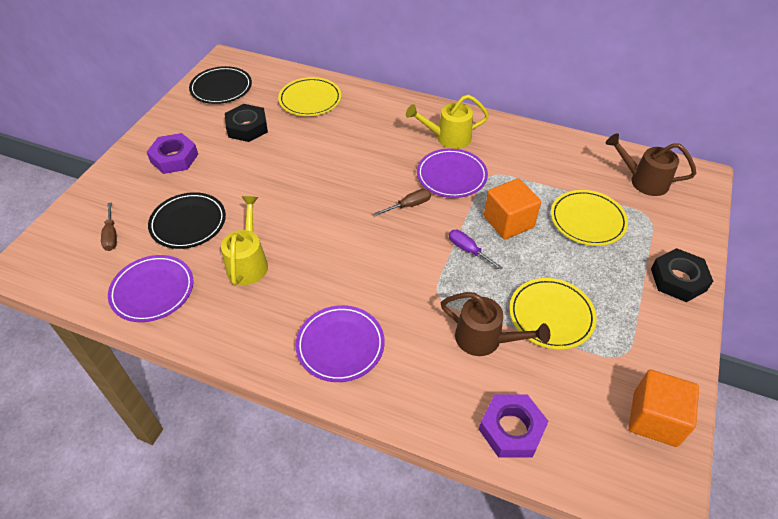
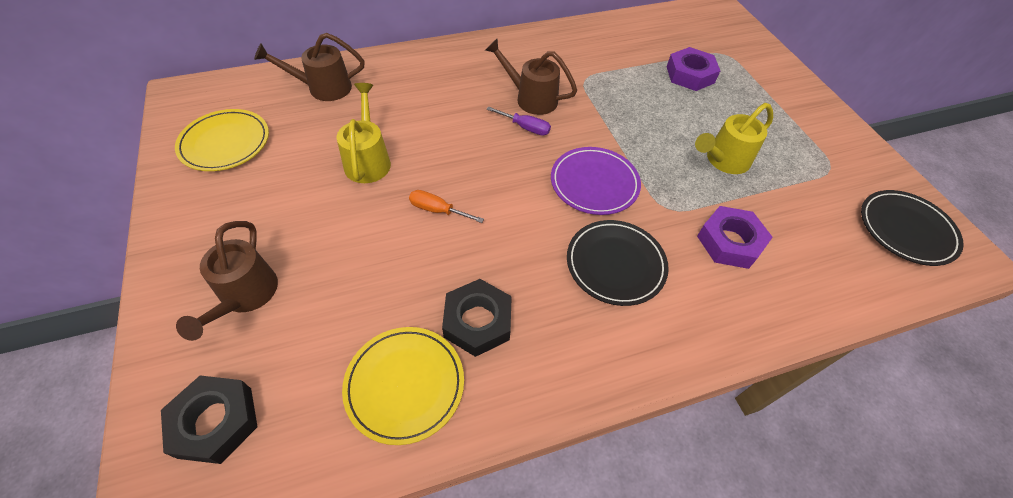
brown screwdriver: [101,203,117,251] [375,189,431,216] = 2 -> none = 0
brown watering can: [441,292,550,356] [606,133,696,196] = 2 -> [176,221,278,341] [254,33,364,101] [485,39,577,115] = 3
orange cube: [484,178,541,239] [629,370,699,447] = 2 -> none = 0
orange screwdriver: none = 0 -> [409,190,484,223] = 1
purple plate: [108,255,194,322] [295,305,385,382] [417,149,488,198] = 3 -> [551,147,641,215] = 1
yellow plate: [278,77,341,116] [509,278,597,350] [551,190,628,246] = 3 -> [175,109,269,171] [342,327,464,445] = 2

